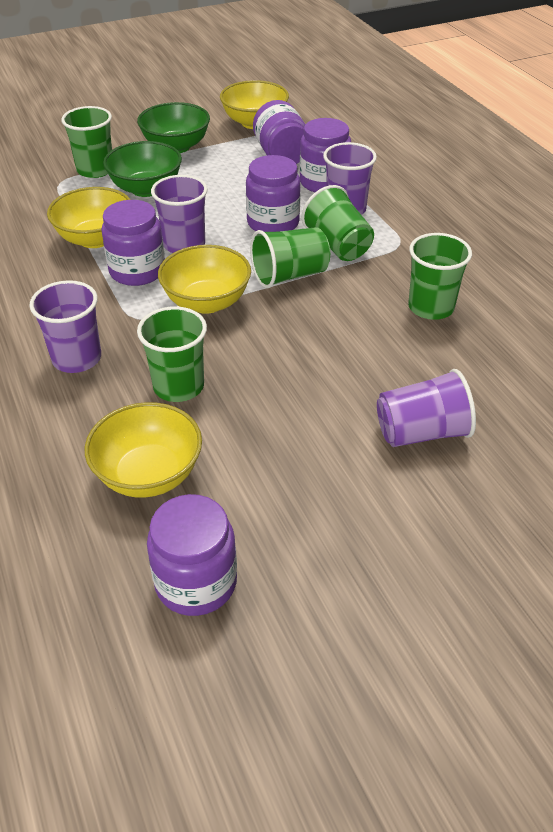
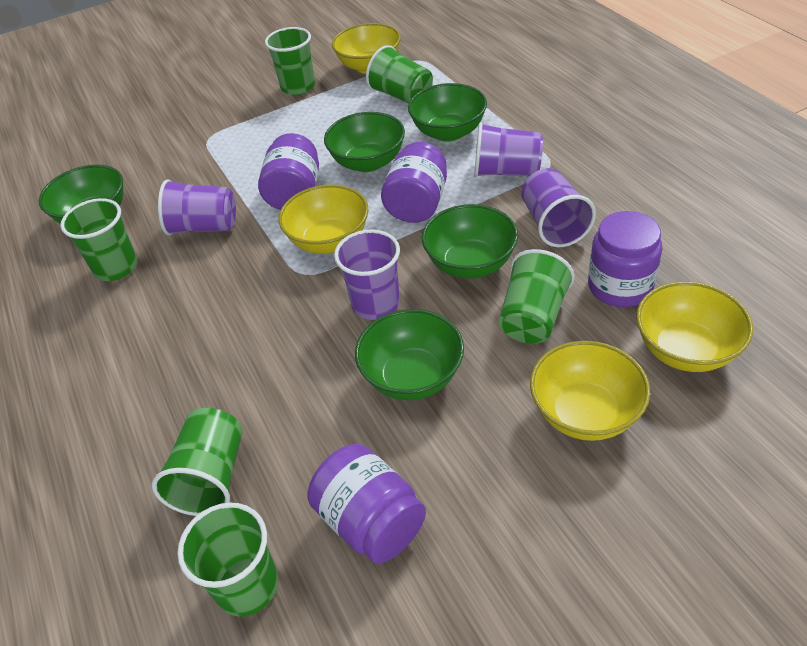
green bowl: [103,141,182,197] [137,102,210,153] = 2 -> [39,165,123,224] [324,112,405,172] [355,309,464,400] [408,83,487,142] [422,204,518,279] = 5
green cup: [61,106,112,178] [137,306,207,402] [250,227,330,289] [302,185,374,261] [408,233,472,320] = 5 -> [61,198,137,281] [152,408,243,516] [177,503,278,617] [265,27,315,95] [366,45,433,104] [499,249,575,344] = 6
purple jar: [101,200,165,286] [147,494,237,616] [246,155,300,232] [253,100,306,164] [300,118,351,192] = 5 -> [258,133,319,210] [308,444,426,564] [381,142,447,223] [588,211,662,307] = 4

